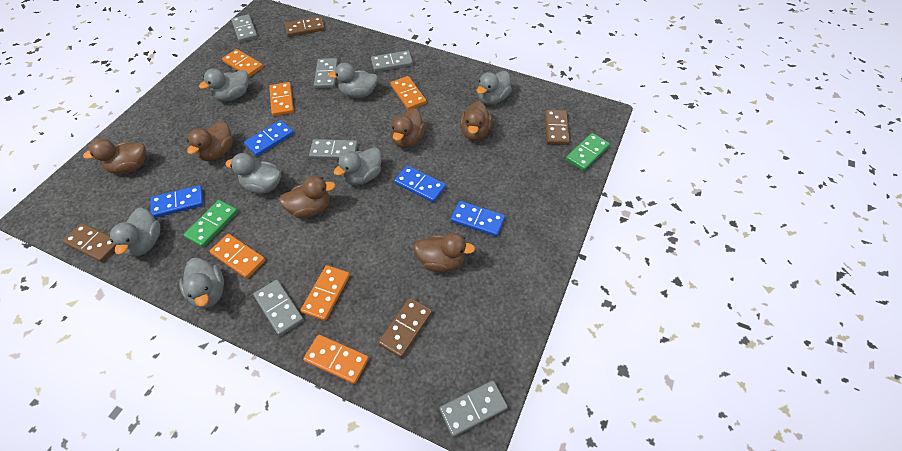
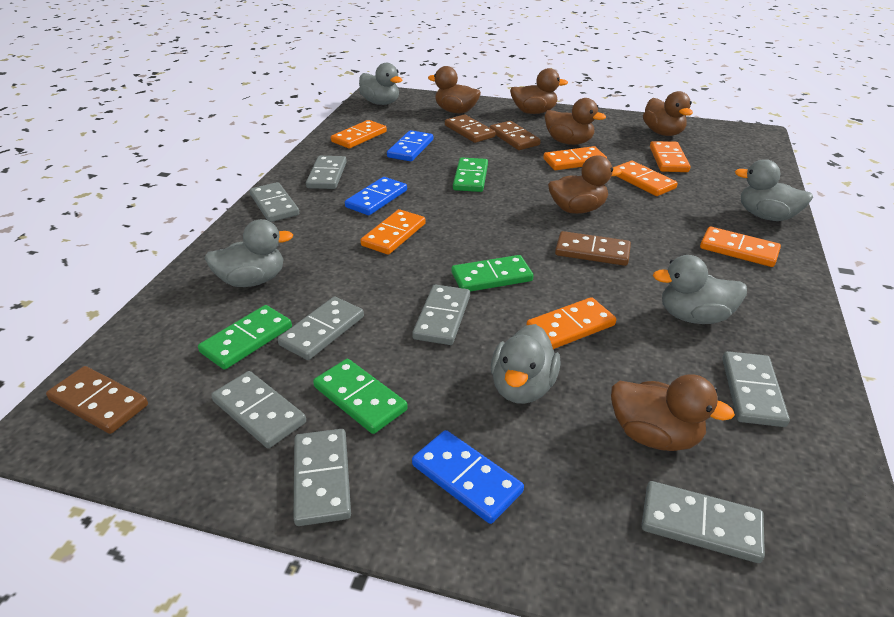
blue domino: [150,185,204,218] [244,120,294,156] [394,166,446,202] [451,201,505,237] = 4 -> [345,177,407,215] [387,130,433,161] [412,430,524,524] = 3
green domino: [184,200,238,247] [566,133,610,171] = 2 -> [198,305,292,370] [313,359,408,434] [452,255,534,292] [453,157,488,192] = 4
grey domino: [231,14,258,42] [253,280,304,336] [309,139,358,160] [314,58,338,88] [371,51,413,72] [439,381,508,437] = 6 -> [211,371,306,448] [249,182,299,222] [277,297,364,360] [293,429,351,526] [306,156,347,189] [412,285,470,345] [641,481,765,563] [722,351,790,427] = 8
grey duck: [110,207,161,257] [179,258,224,308] [199,69,249,101] [225,153,281,194] [328,63,378,98] [334,147,382,185] [477,71,512,105] = 7 -> [205,219,293,287] [359,63,402,105] [491,324,560,404] [653,255,747,324] [735,159,813,221] = 5
orange domino: [210,234,265,278] [222,49,263,77] [269,82,294,116] [301,265,350,321] [303,335,369,384] [391,76,426,110] = 6 -> [331,120,387,148] [360,209,426,255] [527,297,616,349] [543,146,607,170] [615,161,678,196] [650,141,690,172] [700,226,781,267] = 7

